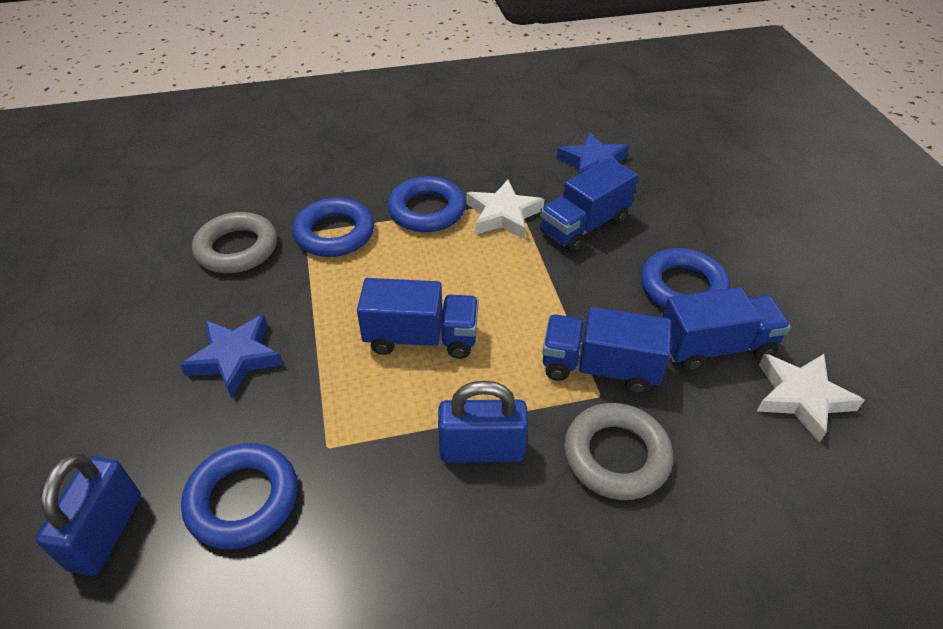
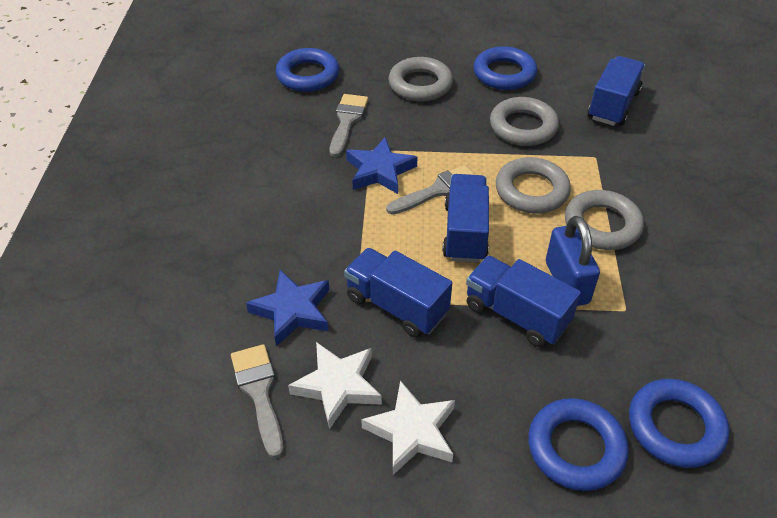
blue padlock: [36,453,141,576] [438,380,528,463] = 2 -> [546,216,600,306] = 1
grey brush: none = 0 -> [231,344,284,458] [330,94,368,157] [386,165,475,215] = 3
grey ring: [192,212,277,273] [564,403,673,500] = 2 -> [389,57,453,101] [490,97,559,146] [496,157,571,213] [565,190,644,250] = 4

